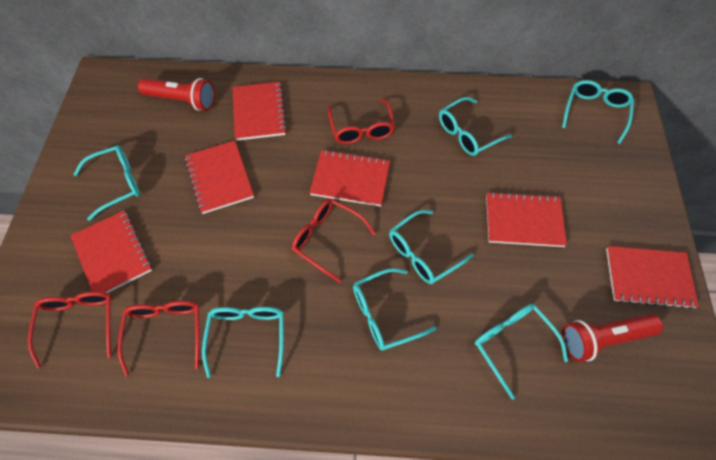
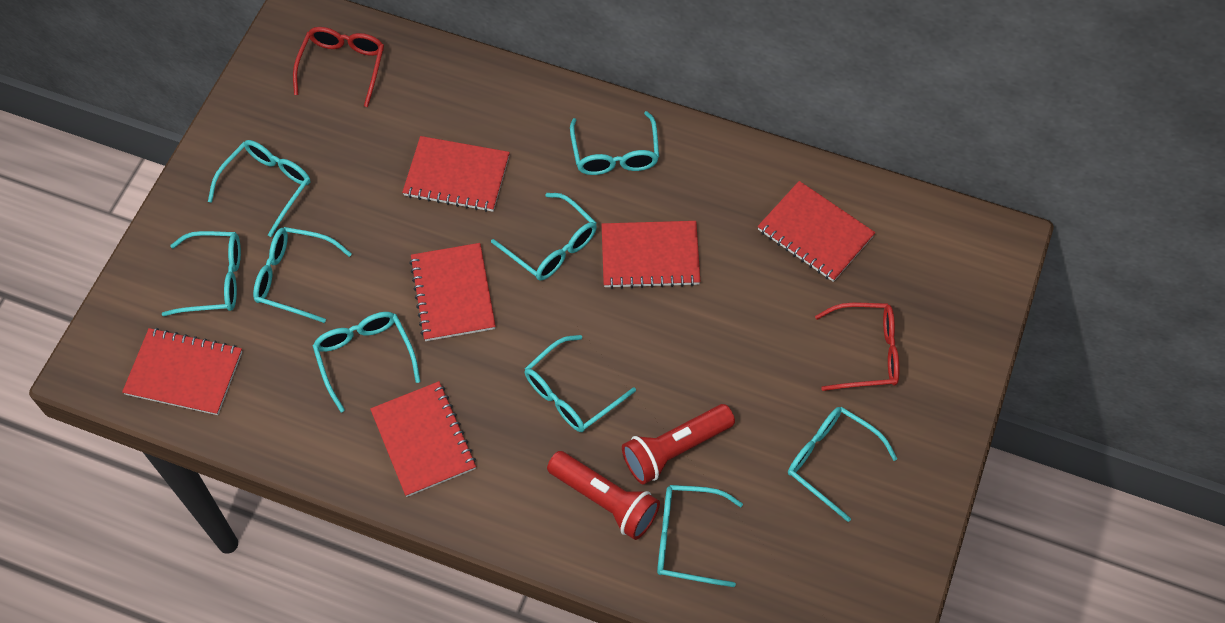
red glasses: [28,291,112,369] [117,301,200,376] [292,199,376,283] [327,99,395,144] = 4 -> [293,27,384,107] [815,303,899,391] = 2
turquoise glasses: [73,145,140,221] [202,307,284,378] [353,268,437,351] [389,210,473,284] [439,97,512,156] [475,304,568,400] [562,80,634,144] = 7 -> [162,231,241,316] [208,140,310,237] [253,227,352,323] [313,312,421,412] [491,193,597,281] [524,335,636,432] [570,111,659,175] [657,485,743,587] [788,407,897,522] = 9

